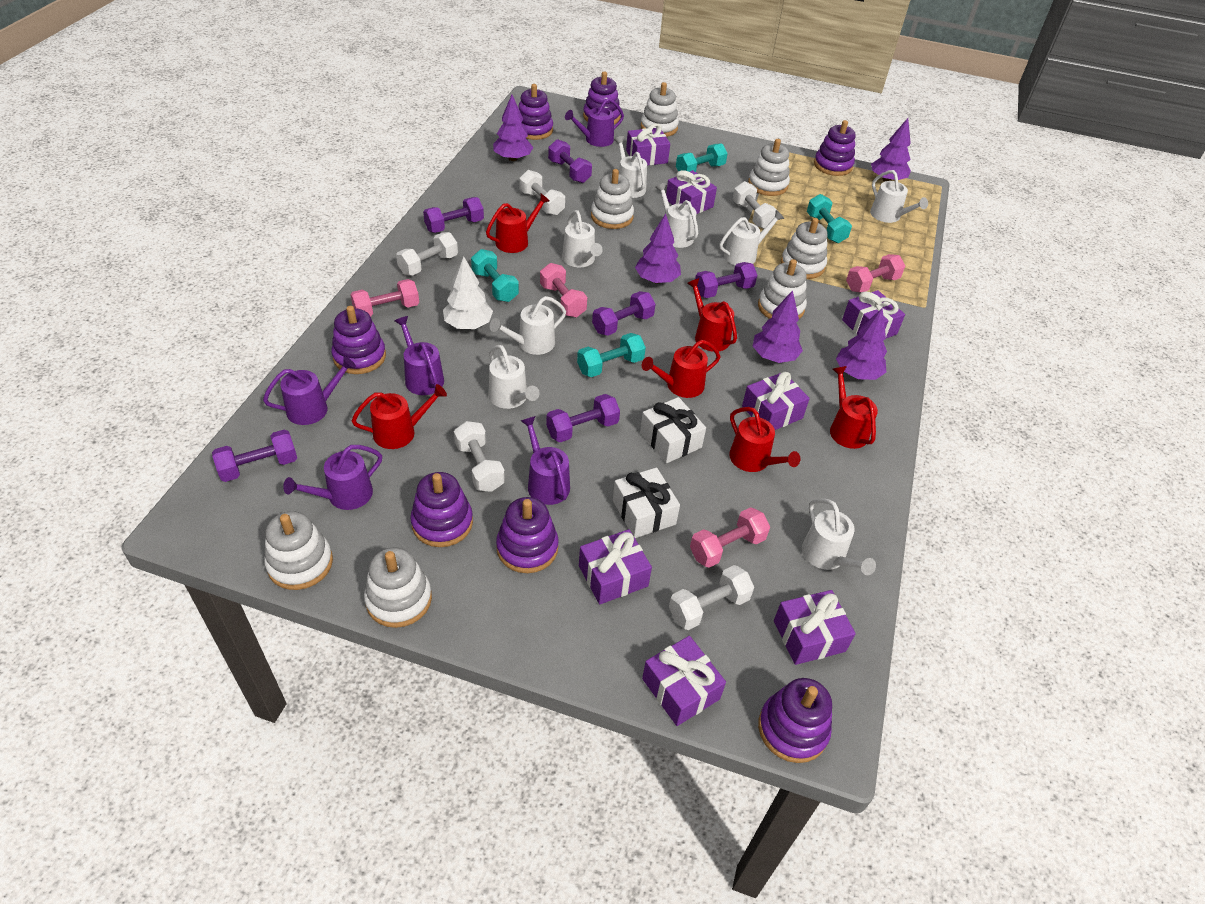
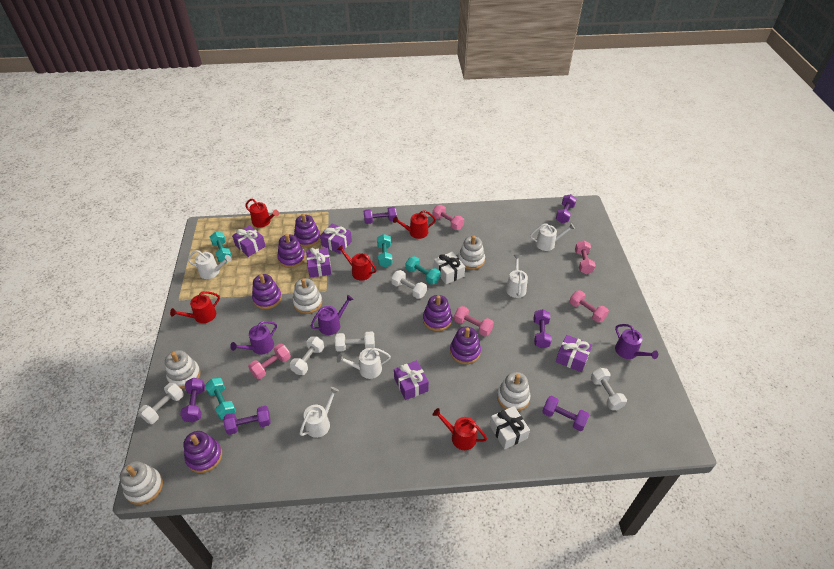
pink dumbbell: [350,279,419,317] [540,263,587,317] [690,507,770,568] [846,254,905,293] = 4 -> [248,344,291,379] [433,205,464,230] [454,306,494,336] [569,290,609,323] [575,240,596,274] = 5
purple gift: [579,529,652,604] [626,123,670,165] [642,636,726,726] [666,170,717,214] [742,372,810,430] [774,590,856,665] [842,290,905,338] = 7 -> [232,225,266,257] [306,248,331,278] [320,223,352,254] [394,360,429,400] [556,335,592,372] = 5
purple stacking toy: [331,306,386,374] [410,472,473,547] [496,497,559,573] [519,84,553,140] [583,72,620,124] [758,678,832,763] [814,120,856,176] = 7 -> [184,431,222,473] [252,274,282,309] [277,234,305,268] [294,214,320,247] [423,295,452,331] [450,327,481,364] = 6
purple tree: [493,95,533,161] [635,213,681,284] [753,290,803,363] [836,308,887,380] [871,118,911,182] = 5 -> none = 0
purple watering can: [263,357,356,425] [283,445,382,510] [395,316,444,395] [521,416,570,505] [565,98,624,147] = 5 -> [230,321,277,354] [311,295,354,335] [615,324,658,359] = 3
red watering can: [351,384,447,449] [486,194,550,253] [642,340,721,398] [687,278,737,352] [729,407,800,472] [830,366,878,449] = 6 -> [170,291,220,323] [245,198,279,228] [337,245,377,280] [393,210,436,239] [433,408,487,450] = 5
white stacking toy: [264,511,333,590] [364,548,432,628] [591,169,634,229] [641,82,679,137] [748,139,790,196] [758,259,807,319] [781,218,828,279] = 7 -> [120,461,163,505] [165,350,201,389] [293,278,322,314] [458,235,485,270] [497,372,530,411] = 5
white tree: [443,257,493,329] = 1 -> none = 0
white watering can: [488,345,540,409] [490,296,566,355] [562,210,603,267] [614,136,647,198] [655,183,698,248] [720,210,784,265] [802,498,876,575] [870,170,928,223] = 8 -> [188,250,231,279] [299,387,339,438] [337,348,391,379] [506,255,528,298] [530,223,575,251] = 5

